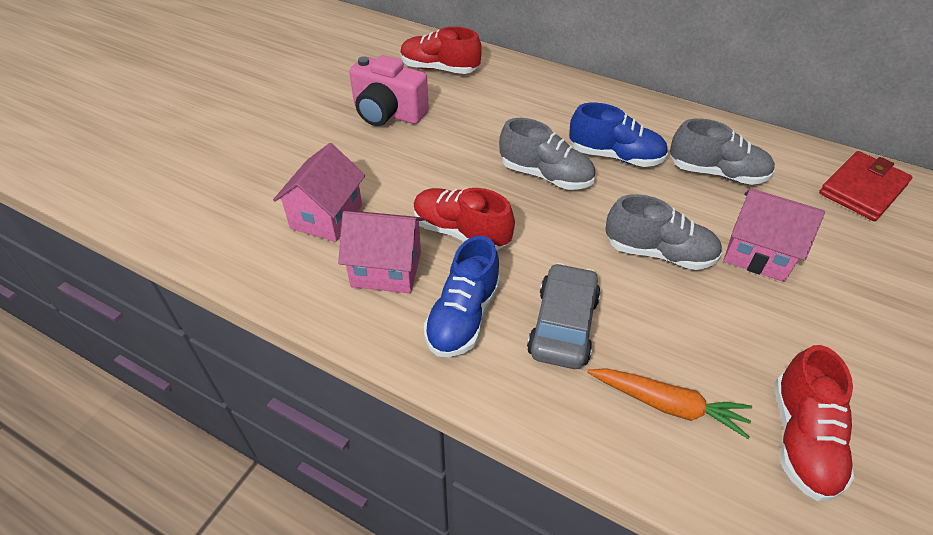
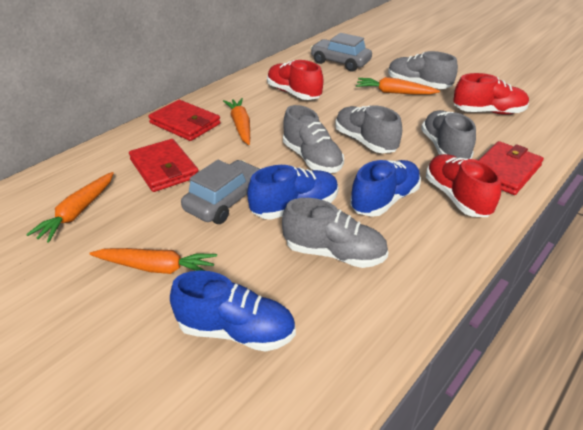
blue shoe: [424,236,500,357] [569,103,668,167] = 2 -> [170,270,296,352] [247,165,339,220] [350,160,421,217] = 3
grey car: [527,263,601,369] = 1 -> [181,160,262,224] [310,33,372,72] = 2
grey shoe: [499,118,595,190] [605,194,722,270] [670,118,775,185] = 3 -> [282,198,388,268] [283,105,344,173] [335,105,402,153] [388,51,458,89] [421,110,476,159] = 5
orange carrot: [587,368,752,439] = 1 -> [26,172,114,243] [89,248,217,274] [223,98,250,145] [356,77,440,95] = 4
pink camera: [349,55,429,126] = 1 -> none = 0
pink house: [273,143,365,242] [338,211,424,293] [723,188,825,282] = 3 -> none = 0
red wallet: [819,151,912,221] = 1 -> [129,139,199,192] [148,100,221,141] [479,141,544,195] = 3

